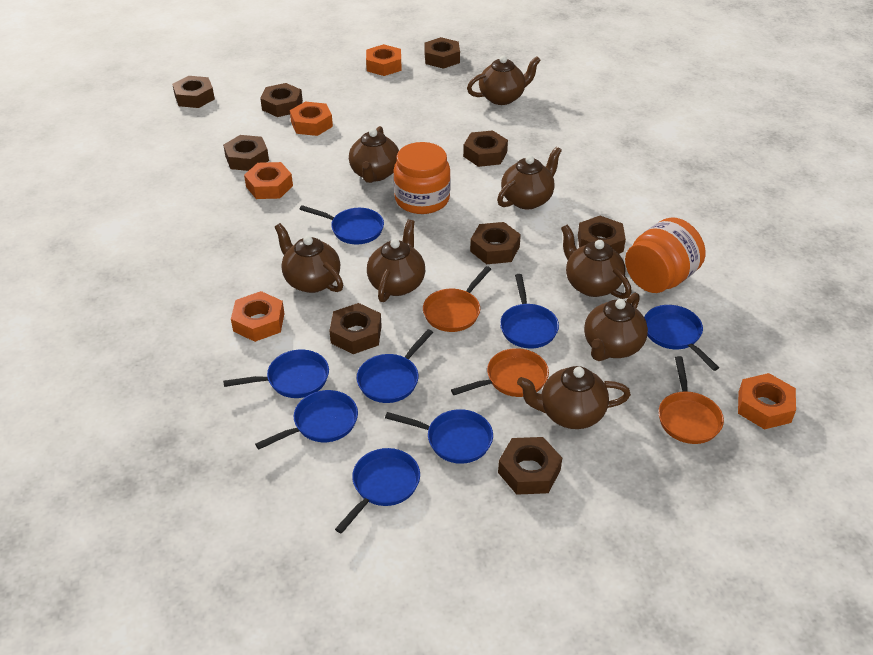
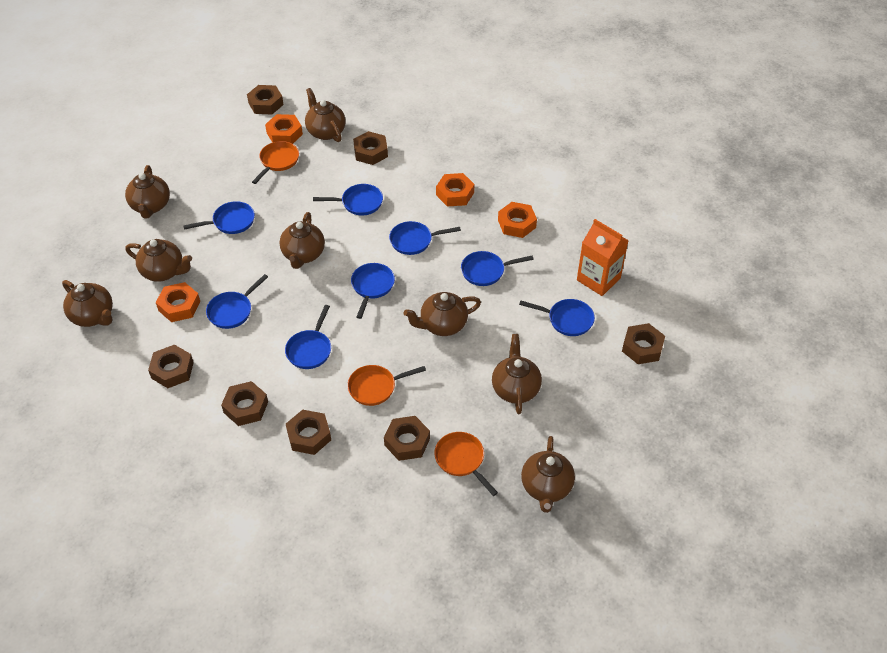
brown nut: [172,76,215,108] [223,135,269,171] [260,83,303,117] [330,303,382,354] [424,37,460,69] [463,130,508,167] [470,222,521,264] [498,437,562,495] [578,216,626,254] = 9 -> [148,345,194,388] [221,381,268,426] [247,85,284,115] [286,410,331,455] [353,131,388,165] [384,416,430,461] [622,323,665,364] = 7
orange carton: none = 0 -> [577,219,629,296] = 1
orange jar: [393,142,451,214] [625,217,706,293] = 2 -> none = 0
orange nut: [231,291,285,342] [244,162,293,199] [290,101,333,136] [366,44,402,76] [738,373,796,429] = 5 -> [156,282,200,322] [265,114,303,144] [436,173,474,206] [498,202,537,238] = 4

